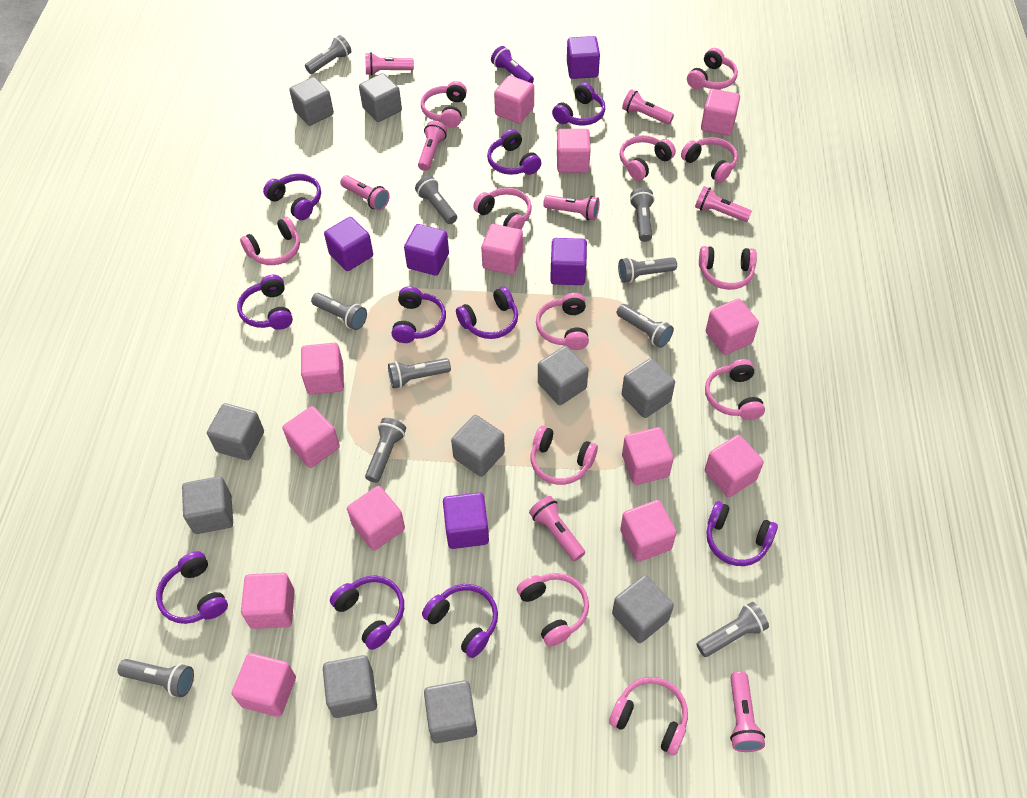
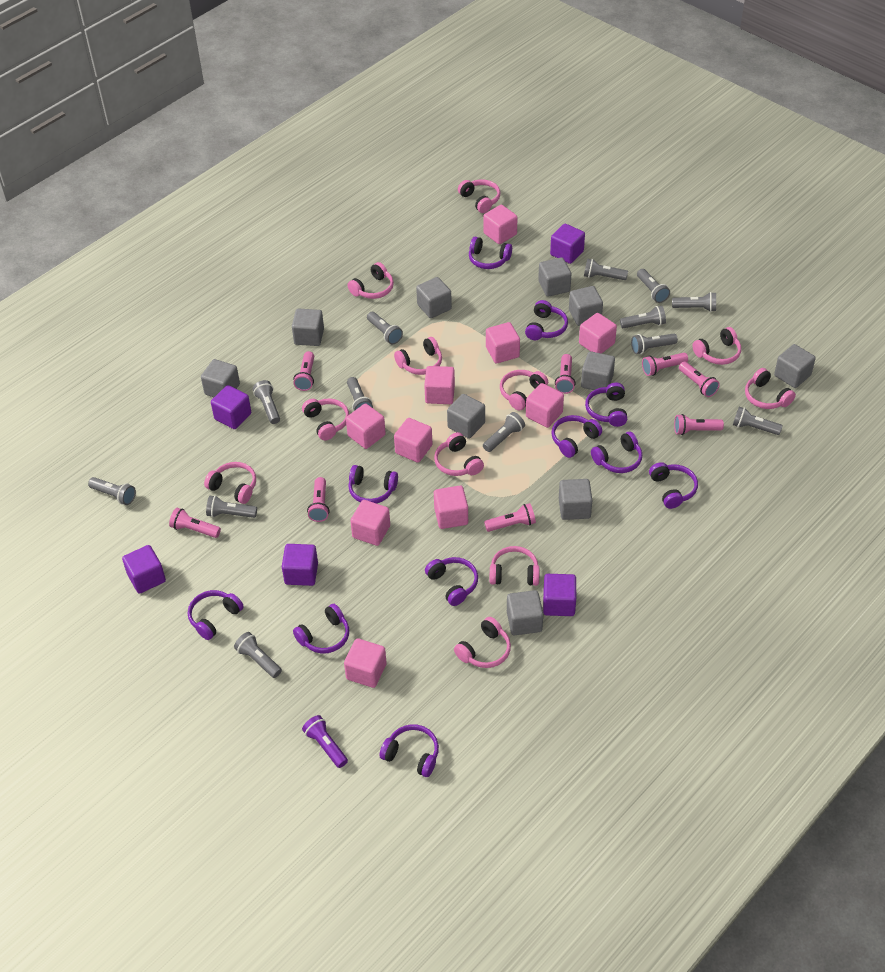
grey flashlight: [118,659,194,697] [305,35,351,74] [311,293,367,330] [365,418,406,483] [388,358,451,389] [415,176,457,224] [617,304,674,348] [618,257,677,283] [630,188,654,242] [696,602,769,657] = 10 -> [88,477,136,505] [206,495,257,518] [234,632,282,678] [253,380,280,424] [347,377,373,411] [367,312,403,345] [483,412,525,452] [584,259,628,280] [620,306,666,328] [631,334,678,354] [637,269,670,303] [672,292,716,312] [733,407,783,435] = 13
pink cube: [232,653,296,717] [241,573,295,629] [282,406,340,468] [301,343,344,395] [347,486,405,551] [481,224,523,275] [494,75,534,124] [557,129,591,173] [620,500,676,562] [622,427,674,485] [701,89,740,136] [705,435,764,497] [706,298,759,355] = 13 -> [344,638,387,688] [346,403,386,449] [350,500,390,546] [394,418,432,463] [424,366,455,404] [434,486,468,529] [483,205,517,244] [486,322,520,363] [526,383,564,428] [579,313,617,354] = 10
pink headphones: [240,217,300,265] [421,81,467,128] [473,188,532,229] [517,573,589,647] [531,426,598,485] [536,293,589,350] [609,677,688,755] [620,135,676,181] [681,137,738,183] [687,48,738,89] [699,246,757,290] [705,359,765,420] = 12 -> [204,462,256,504] [302,399,349,440] [347,262,394,299] [394,337,442,375] [434,432,484,476] [454,617,511,668] [458,180,500,213] [490,546,540,586] [500,370,548,411] [692,327,741,365] [745,368,796,409] = 11
purple headphones: [156,551,228,624] [237,275,293,330] [263,174,321,220] [330,576,404,650] [392,286,446,343] [422,584,498,658] [456,286,518,339] [487,129,541,175] [552,82,605,125] [707,501,778,566] = 10 -> [188,590,244,640] [293,604,349,654] [349,465,398,504] [380,724,439,777] [425,557,478,606] [469,237,512,269] [525,300,568,340] [552,415,602,458] [585,382,627,427] [591,432,642,473] [649,462,698,509] = 11

